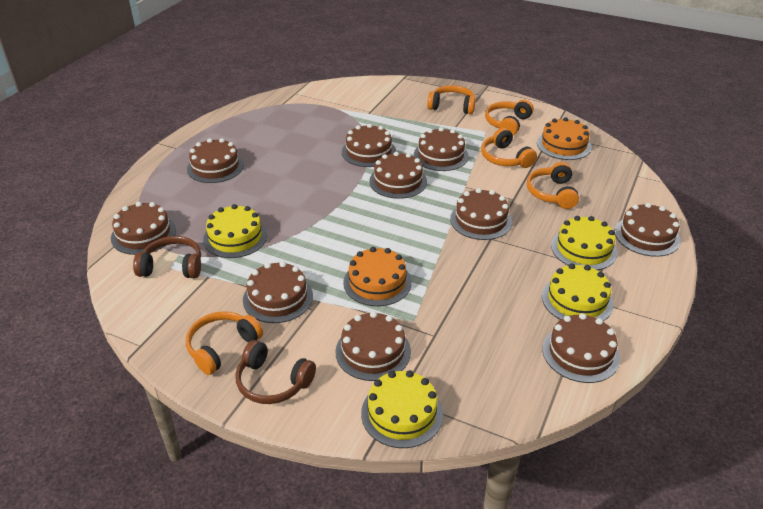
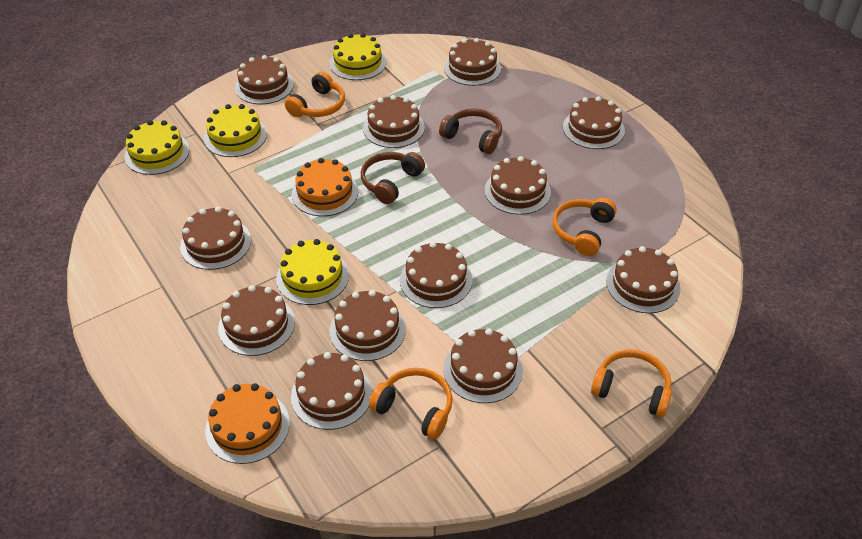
brown cake: [111,202,176,255] [187,138,244,183] [243,261,313,323] [335,311,411,381] [342,124,396,167] [369,152,427,199] [414,127,469,171] [450,188,512,240] [542,313,620,383] [615,203,681,257] = 10 -> [180,207,251,270] [218,285,295,356] [235,55,294,104] [291,352,372,430] [329,290,406,361] [363,95,425,148] [400,242,473,308] [444,38,501,86] [444,328,523,403] [485,156,551,215] [563,96,625,149] [606,246,680,313] = 12
orange headphones: [186,311,263,375] [427,85,476,114] [481,128,537,168] [485,100,534,135] [527,162,579,209] = 5 -> [285,72,345,117] [369,368,453,439] [553,198,617,256] [591,350,672,417] = 4

